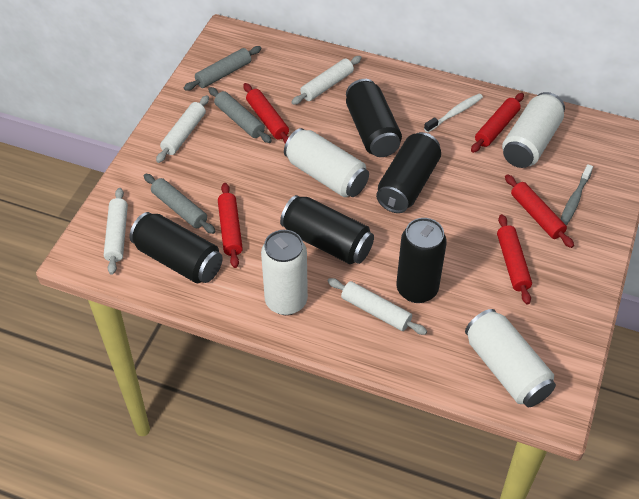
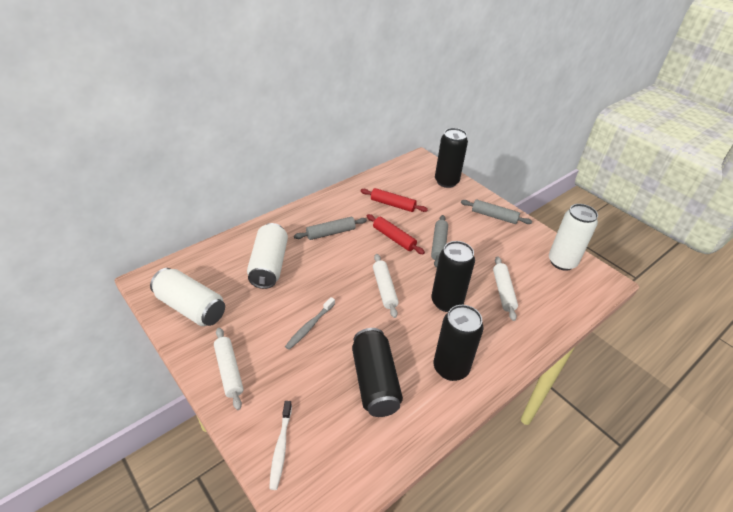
black can: [130,212,223,283] [280,195,374,264] [346,79,402,157] [376,132,441,213] [396,218,447,303] = 5 -> [352,328,403,417] [431,241,475,312] [434,305,484,381] [435,128,468,188] = 4
red rolling pin: [218,183,243,268] [243,83,289,144] [471,93,524,153] [497,214,532,305] [505,174,574,248] = 5 -> [360,188,428,212] [367,214,425,254] = 2
white can: [261,230,308,315] [284,128,369,197] [465,309,556,407] [502,92,565,168] = 4 -> [150,268,225,326] [247,223,288,289] [549,204,598,271] = 3
white rolling pin: [104,188,128,275] [156,95,209,163] [291,56,362,105] [327,278,427,335] = 4 -> [214,327,243,410] [373,254,399,318] [493,256,518,321] = 3

